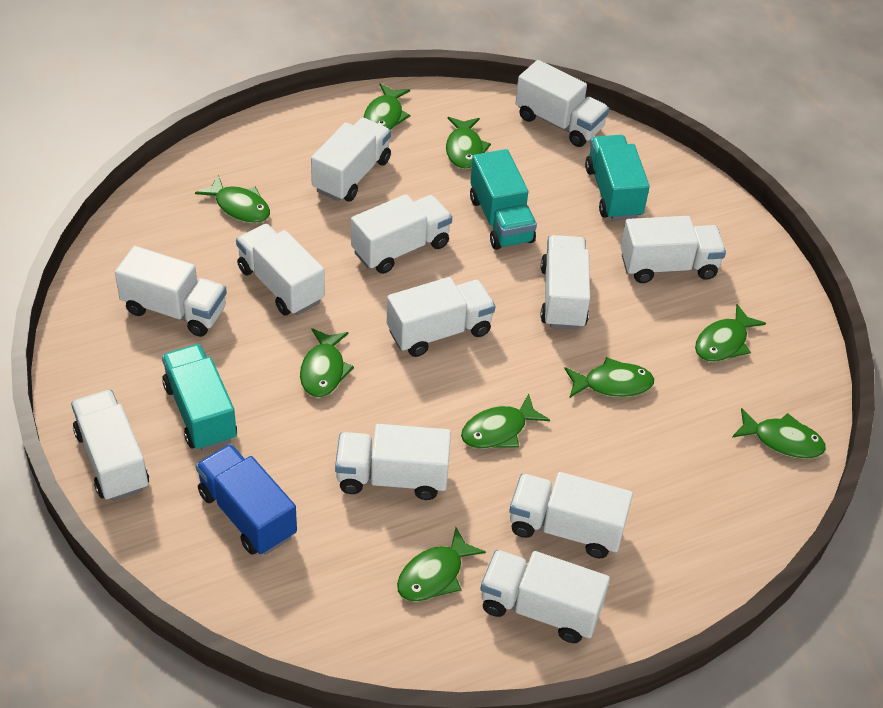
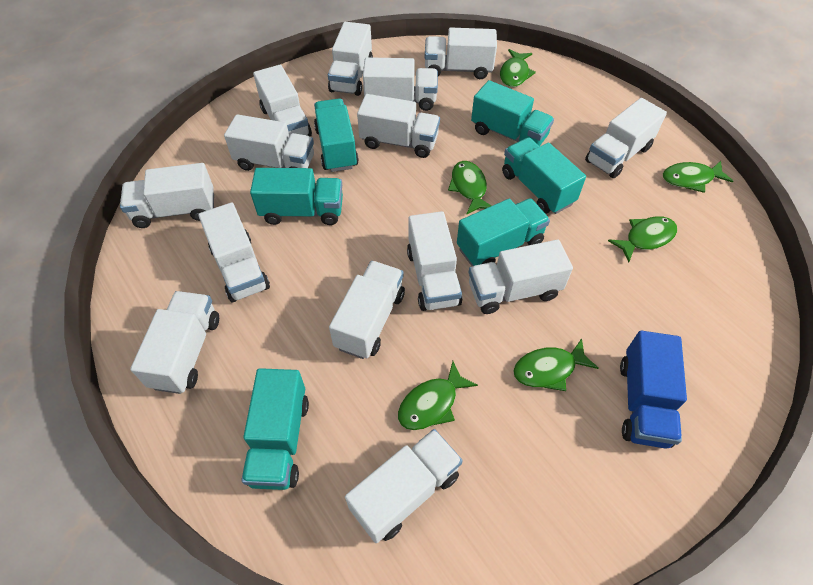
green fish: [195,175,270,223] [300,328,354,397] [363,83,410,130] [397,527,486,602] [446,117,491,169] [461,394,550,449] [564,357,654,398] [695,304,766,362] [732,408,826,459] = 9 -> [398,361,478,430] [448,161,492,215] [500,49,536,87] [513,338,599,391] [608,216,677,263] [663,161,733,193] = 6
turquoise truck: [162,344,237,451] [470,149,537,250] [585,135,650,220] = 3 -> [241,368,309,490] [250,168,343,225] [314,99,359,172] [457,198,550,267] [471,80,554,146] [502,137,586,214] = 6
white truck: [71,390,149,501] [115,246,227,337] [236,224,325,316] [311,118,391,202] [335,424,451,500] [351,194,452,274] [387,277,495,357] [480,550,610,643] [509,472,633,558] [516,60,609,147] [540,235,590,330] [621,216,726,283] = 12 -> [120,163,214,228] [130,291,219,394] [198,202,270,302] [224,114,314,171] [253,65,312,136] [328,22,373,96] [329,261,405,359] [345,429,463,543] [357,94,440,158] [363,57,438,111] [407,211,462,311] [425,27,497,79] [469,240,573,314] [585,98,667,178] = 14

